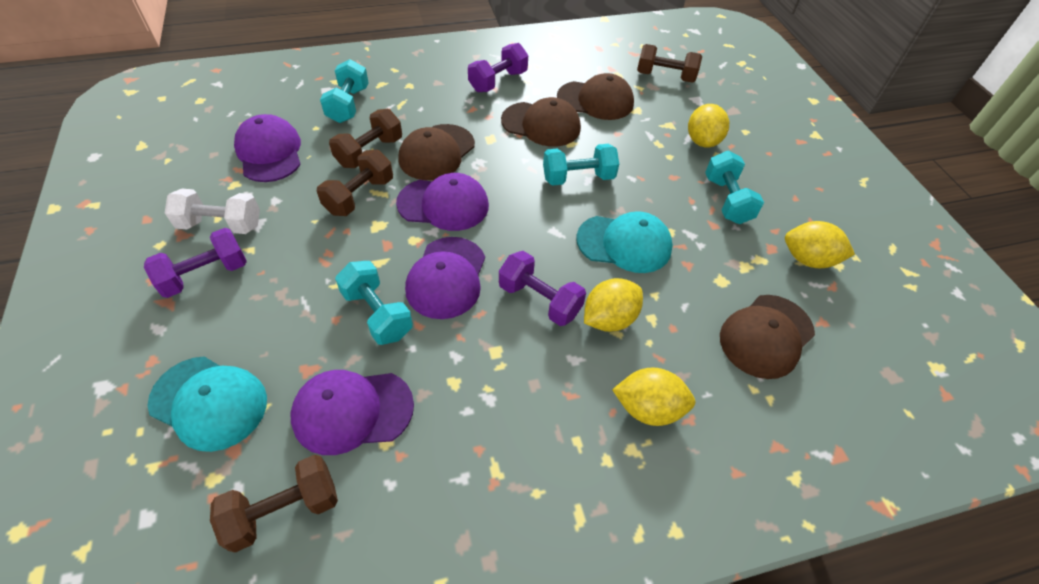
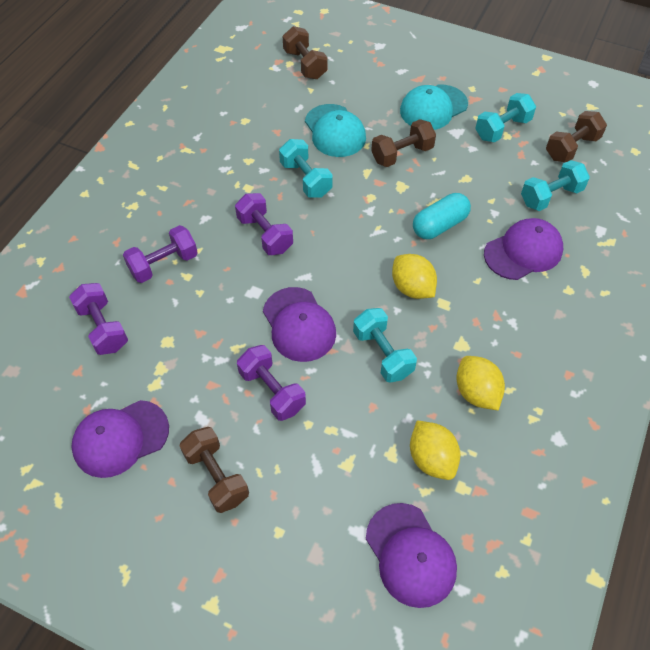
brown cap: [398,124,475,180] [501,97,581,147] [557,73,634,120] [720,295,815,379] = 4 -> none = 0
purple dumbbell: [144,228,247,298] [468,43,528,92] [499,251,586,326] = 3 -> [69,283,128,355] [123,225,198,283] [235,193,293,255] [237,345,306,421] = 4
turquoise capsule: none = 0 -> [413,193,471,239] = 1
white dumbbell: [165,189,260,234] = 1 -> none = 0
yellow lemon: [584,278,643,332] [612,368,695,426] [688,104,729,148] [785,221,855,268] = 4 -> [392,254,437,299] [410,420,460,480] [456,356,505,410] = 3

